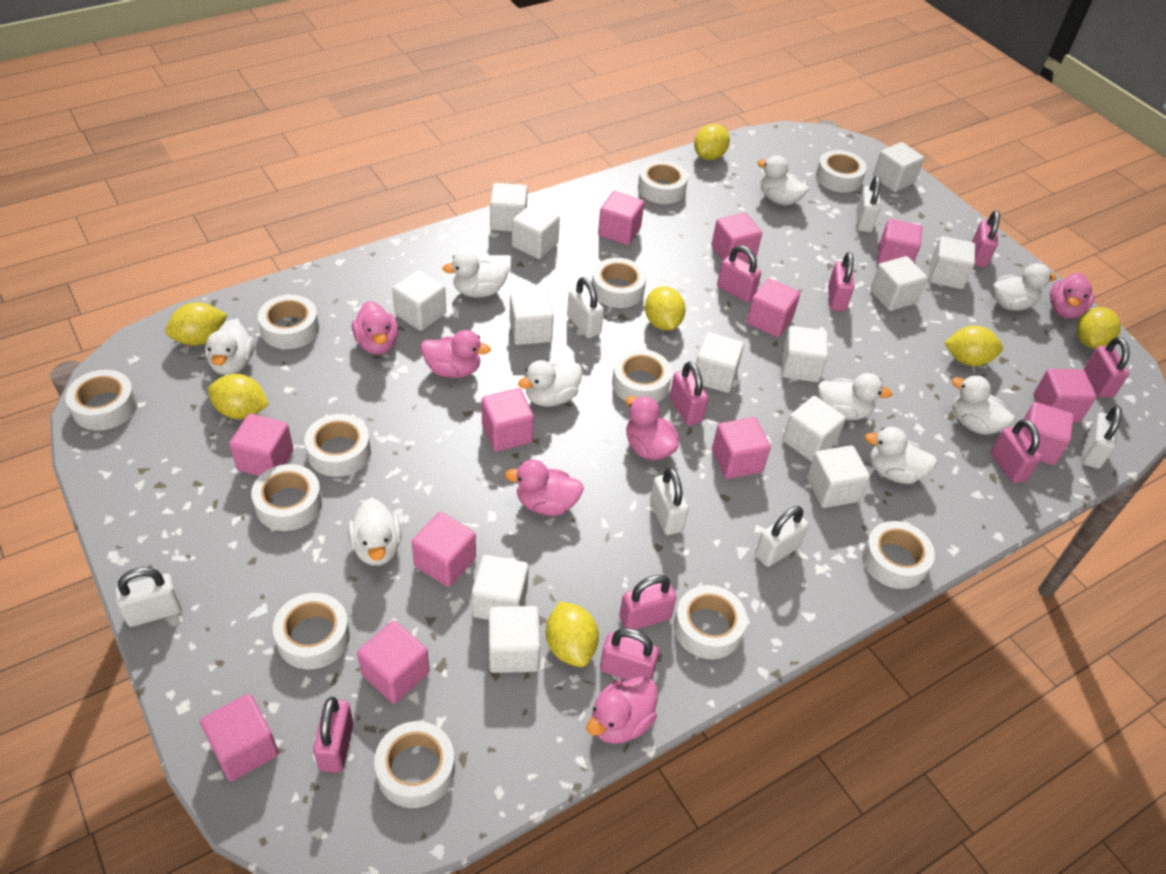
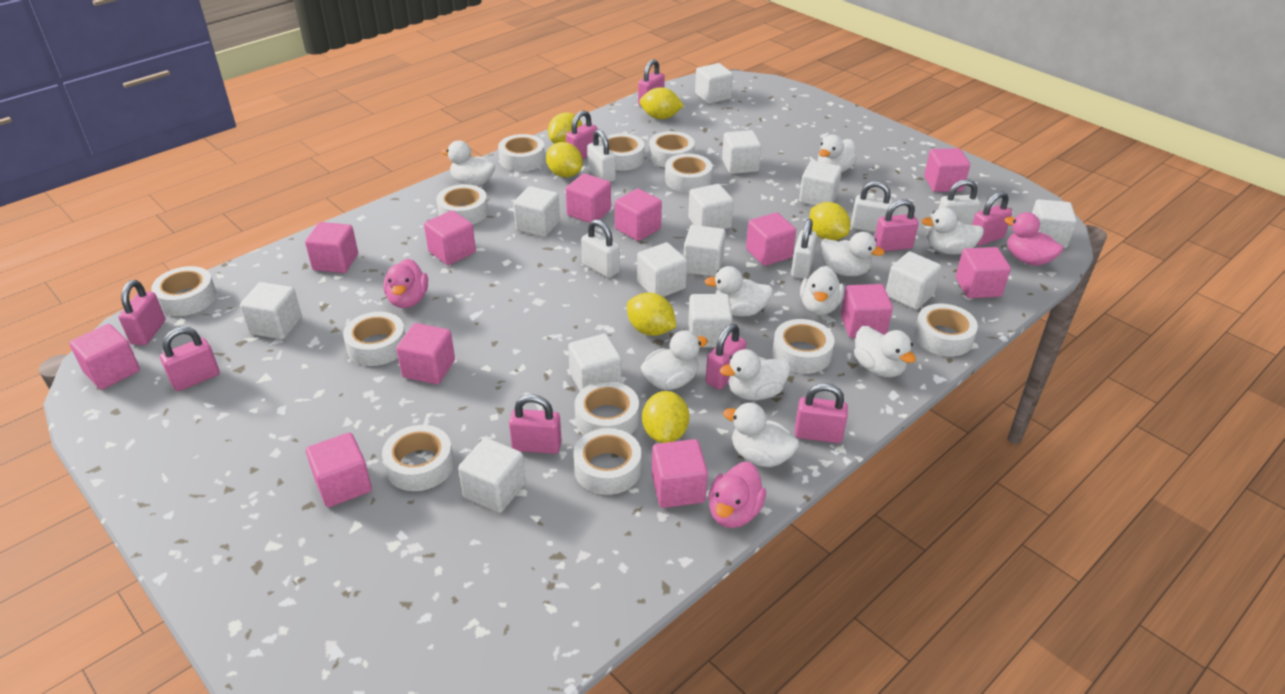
pink duck: [352,301,398,354] [421,330,491,378] [505,460,584,516] [586,676,658,744] [626,396,679,460] [1050,273,1094,319] = 6 -> [383,258,428,308] [708,462,766,528] [1004,212,1063,266] = 3
white duck: [205,319,254,375] [348,498,402,566] [442,251,509,298] [518,360,582,407] [757,155,809,205] [818,373,892,420] [865,427,937,484] [952,375,1015,435] [992,263,1056,311] = 9 -> [441,140,495,186] [640,330,708,390] [704,266,773,316] [720,349,790,400] [723,403,799,467] [800,266,844,315] [817,135,857,172] [820,232,885,276] [854,326,916,377] [921,208,984,255] = 10
white padlock: [115,567,182,627] [567,277,604,338] [650,468,689,535] [755,506,808,567] [856,176,881,232] [1082,406,1122,469] = 6 -> [581,219,620,278] [587,129,616,182] [791,219,817,279] [851,181,893,232] [938,179,980,225] = 5
yellow lemon: [165,302,227,346] [208,374,269,419] [546,601,599,667] [645,286,686,330] [694,124,730,160] [945,326,1003,366] [1077,307,1121,349] = 7 -> [546,142,583,177] [548,112,582,144] [627,293,676,336] [640,87,684,119] [642,391,690,443] [809,202,850,240] = 6

